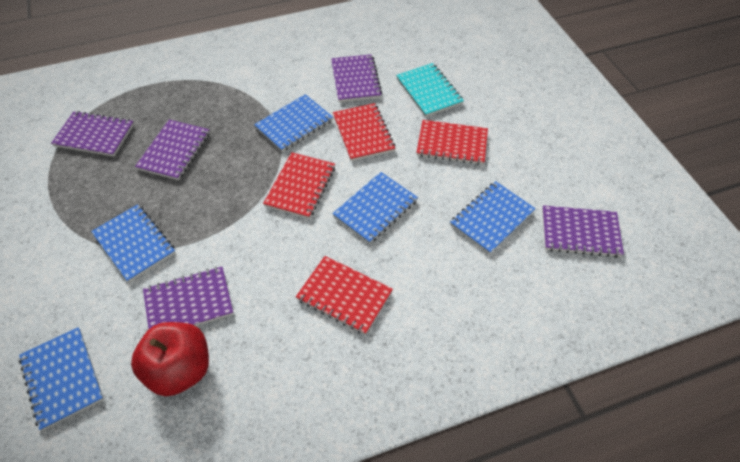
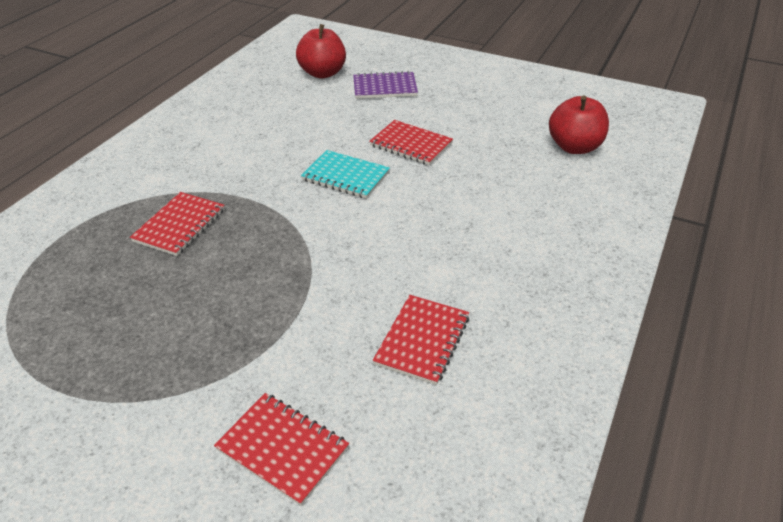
blue notebook: [19,327,104,431] [91,204,175,282] [254,94,333,152] [332,172,418,244] [450,181,536,254] = 5 -> none = 0
purple notebook: [51,111,134,157] [135,120,210,180] [143,267,233,329] [331,54,382,102] [542,205,624,257] = 5 -> [353,71,418,99] = 1
red apple: [131,322,209,396] = 1 -> [296,24,346,79] [549,96,609,154] = 2

